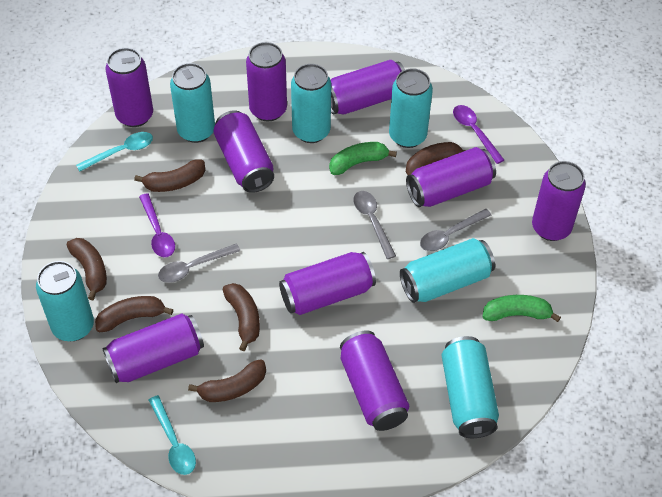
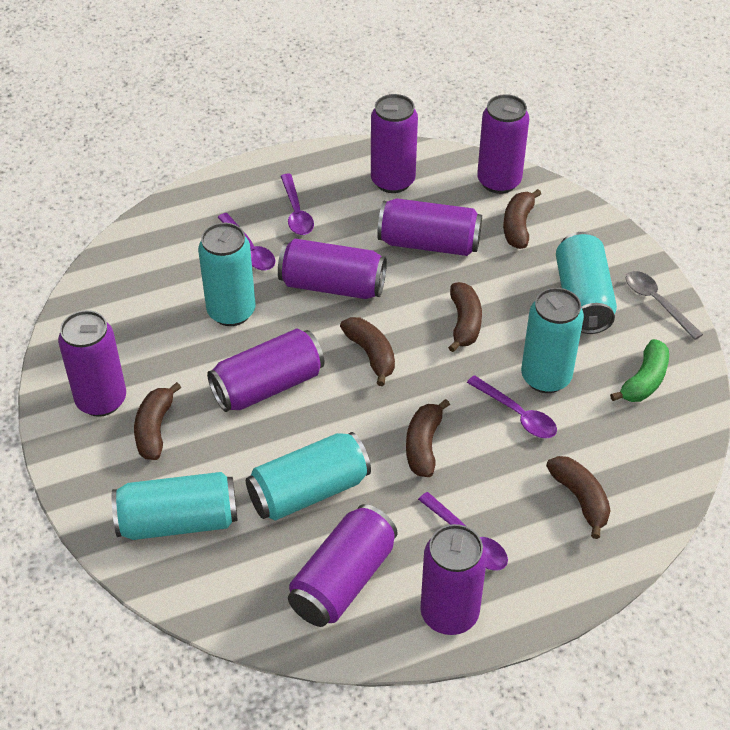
green banana: [329,142,397,175] [482,295,561,322] = 2 -> [610,339,669,402] = 1
grey spoon: [158,244,240,283] [353,191,396,259] [420,209,491,251] = 3 -> [626,271,703,340] = 1
purple can: [102,313,204,383] [106,48,153,127] [213,110,274,193] [246,42,287,121] [279,252,376,315] [331,60,405,115] [340,331,409,431] [406,147,496,207] [532,161,586,241] = 9 -> [58,310,126,417] [207,328,325,412] [278,239,387,299] [288,504,398,627] [371,94,418,193] [377,198,482,256] [420,524,487,635] [477,94,529,194] = 8
purple spoon: [139,193,175,258] [453,105,504,164] = 2 -> [217,213,275,270] [281,173,314,235] [418,492,508,571] [467,375,557,438] = 4
turquoise can: [36,261,94,341] [170,63,215,143] [291,64,331,143] [389,68,433,148] [400,238,495,303] [441,336,499,438] = 6 -> [112,472,238,540] [198,223,255,326] [246,432,371,520] [521,288,584,393] [556,232,617,334] = 5
turquoise spoon: [76,132,153,171] [149,395,196,475] = 2 -> none = 0

